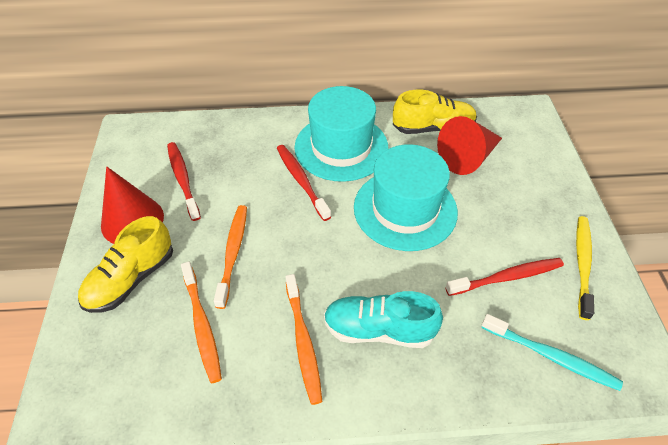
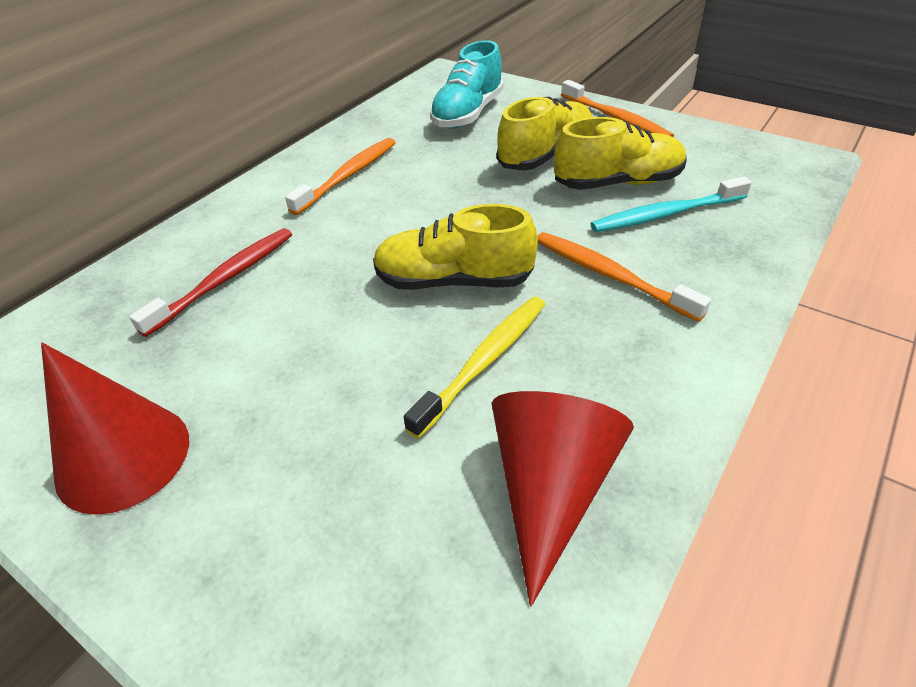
red toothbrush: [167,142,201,221] [277,145,331,221] [445,258,564,296] = 3 -> [129,228,292,337] = 1
turquoise hat: [295,86,388,182] [354,144,458,251] = 2 -> none = 0
yellow shoe: [78,216,173,313] [393,90,477,134] = 2 -> [373,204,538,290] [497,97,592,170] [554,117,686,190] = 3

